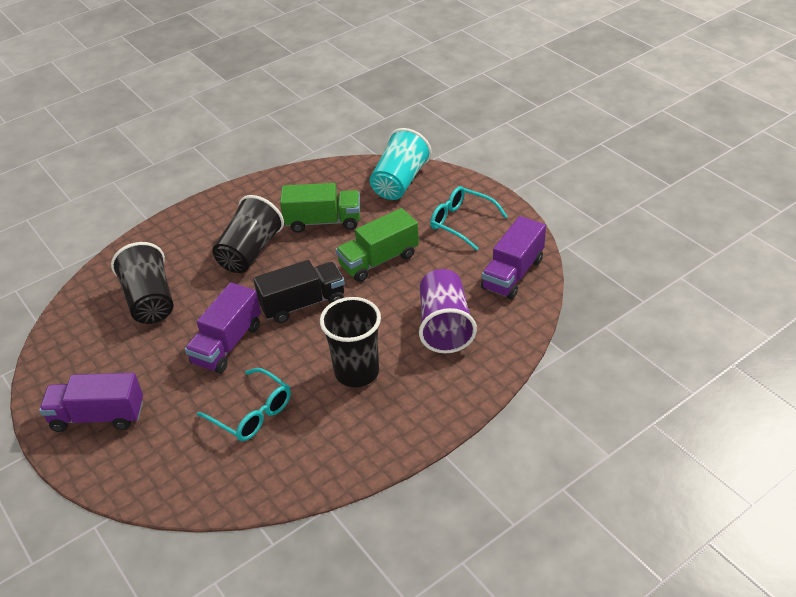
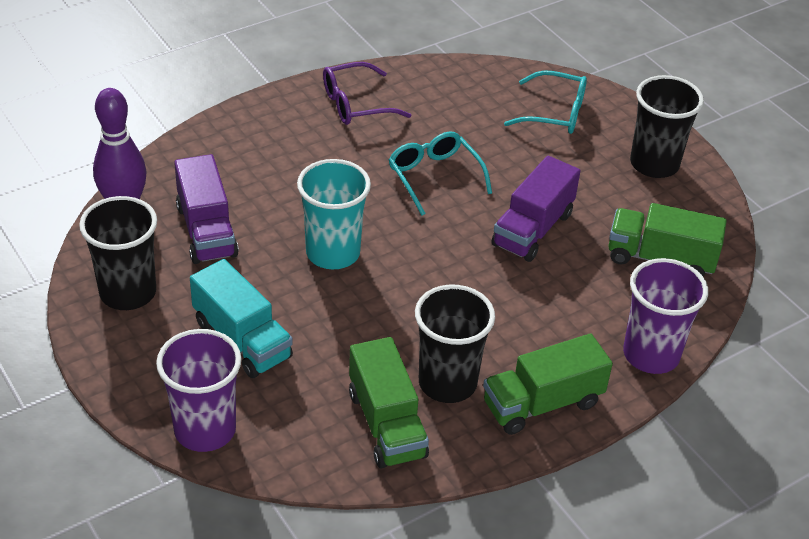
black truck: [253,260,345,323] = 1 -> none = 0
green truck: [280,183,360,233] [336,208,419,282] = 2 -> [349,337,429,469] [483,334,613,435] [608,203,727,277] = 3
purple bowling pin: none = 0 -> [93,88,147,199] = 1
purple cup: [419,269,477,353] = 1 -> [156,329,242,452] [623,258,708,374] = 2
purple glasses: none = 0 -> [323,62,411,125] = 1
purple truck: [39,373,143,432] [185,282,261,373] [481,216,546,299] = 3 -> [174,154,239,264] [491,156,580,262] = 2
turquoise truck: none = 0 -> [190,259,293,378] = 1

